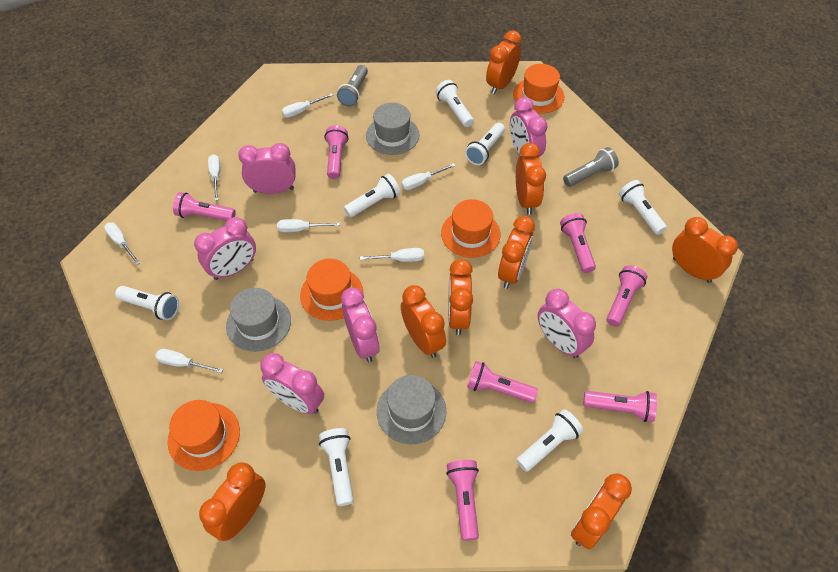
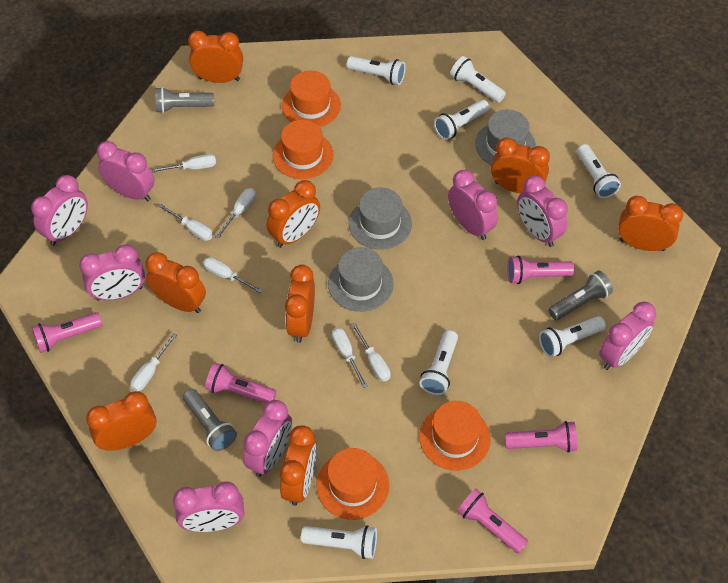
grey flashlight: [337,65,368,107] [563,147,619,187] = 2 -> [155,87,214,113] [183,389,237,451] [548,271,613,320] = 3
pink clock: [194,217,256,280] [238,143,295,194] [260,353,324,414] [341,287,380,362] [510,97,548,157] [538,289,596,358] = 6 -> [31,175,88,246] [79,244,145,301] [97,141,155,201] [173,481,244,532] [243,400,292,477] [448,170,498,240] [517,176,568,247] [599,301,656,370] = 8
pink flashlight: [173,192,236,221] [325,125,349,179] [446,460,479,541] [467,361,538,403] [560,213,596,273] [583,391,657,422] [606,265,647,327] = 7 -> [32,312,103,353] [205,363,276,403] [457,489,528,554] [505,421,577,453] [507,255,575,284] = 5

